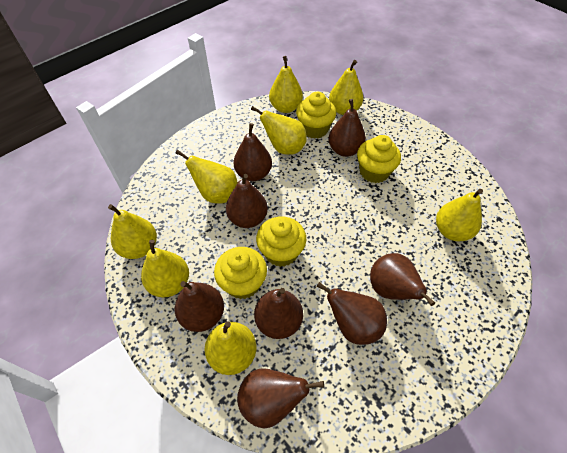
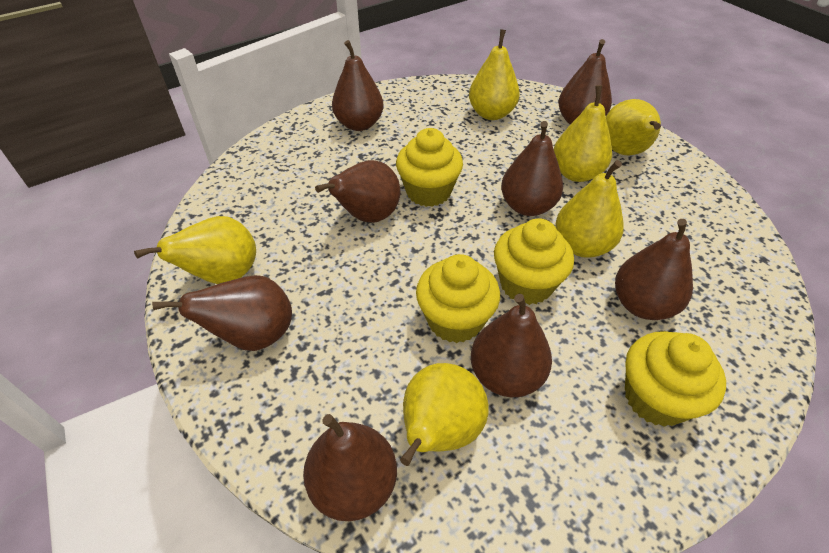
yellow pear: [108,204,157,259] [141,240,189,298] [176,150,237,204] [205,321,257,375] [251,106,307,155] [269,56,303,113] [329,60,363,115] [436,189,483,241] = 8 -> [134,216,256,284] [400,363,489,466] [469,29,520,120] [554,85,612,182] [555,160,624,258] [606,99,661,155] = 6

